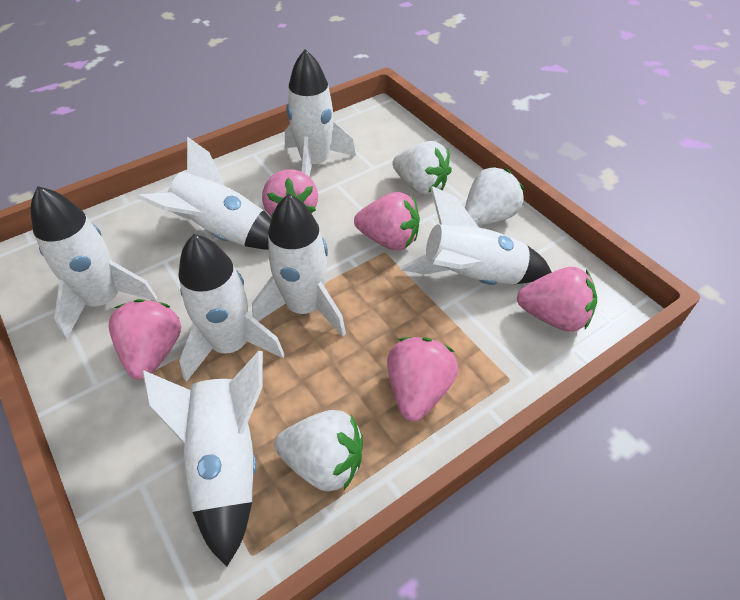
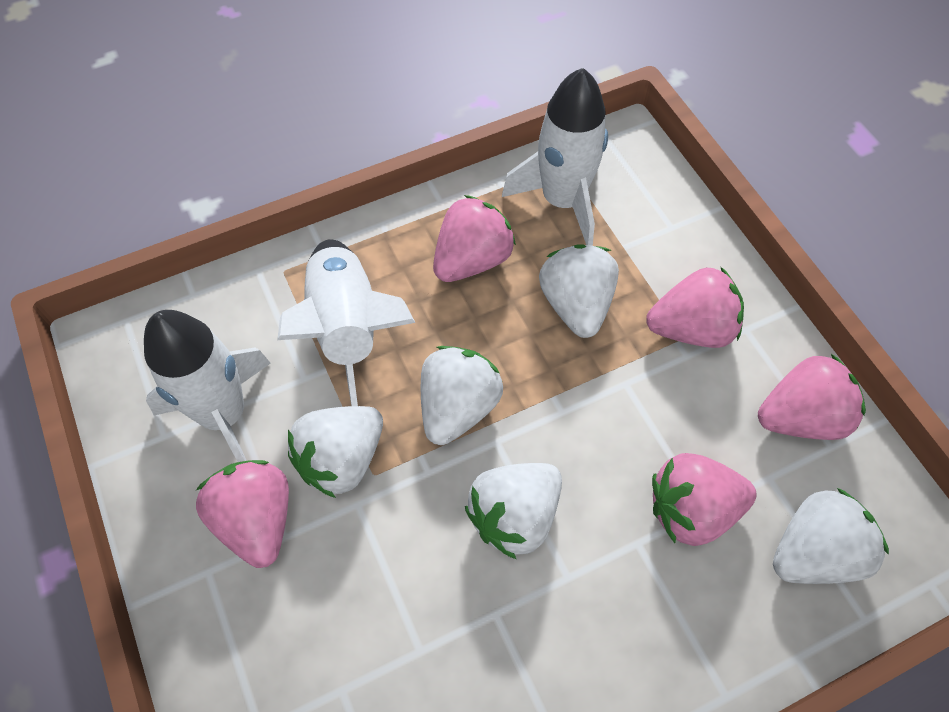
white rocket: [31,186,158,340] [137,136,272,250] [143,351,263,567] [178,234,285,382] [252,194,346,336] [285,49,356,177] [400,186,552,285] = 7 -> [144,310,271,462] [277,239,416,406] [502,68,608,246] = 3
white strawberry: [274,410,363,492] [392,141,452,195] [465,167,524,225] = 3 -> [288,406,383,498] [421,346,503,445] [465,463,562,559] [539,244,619,338] [773,488,889,584] = 5

